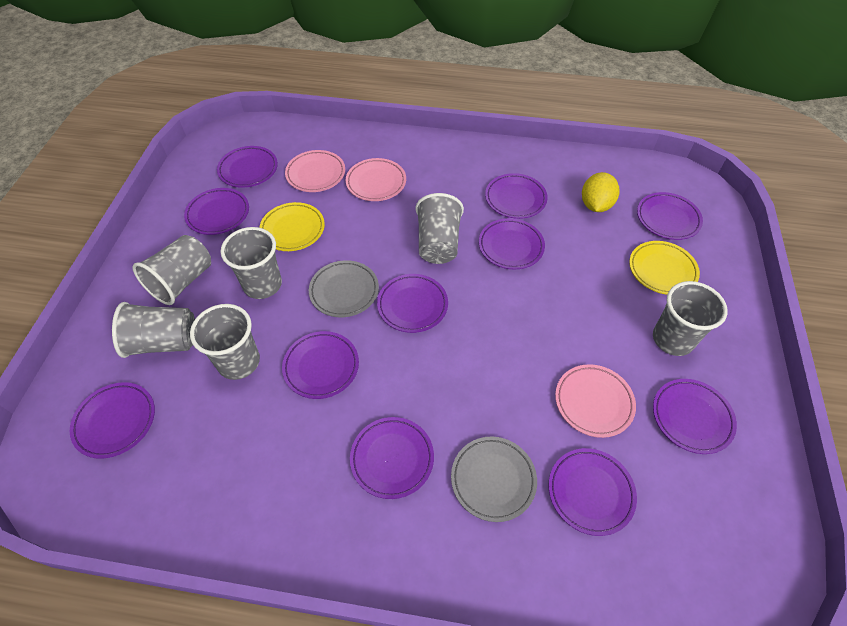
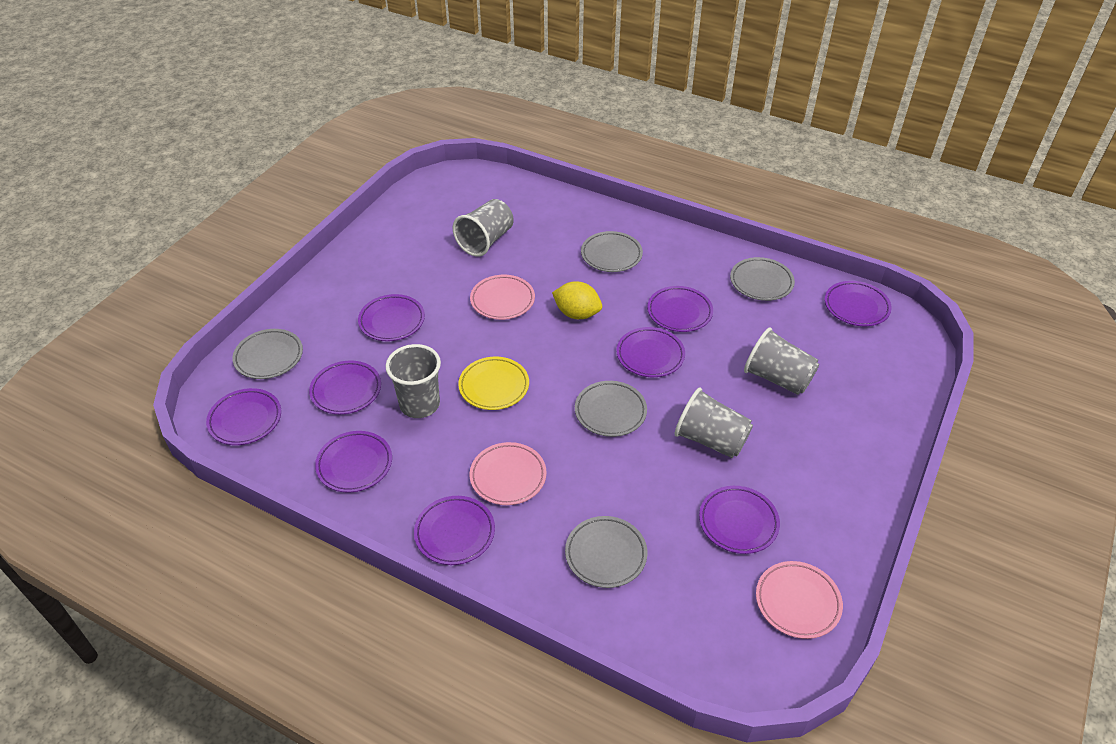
grey cup: [112,302,195,358] [133,235,211,305] [190,304,260,380] [221,227,282,299] [416,193,464,264] [653,281,728,356] = 6 -> [386,344,441,418] [453,199,514,257] [675,387,753,458] [744,327,819,395] = 4
grey plate: [309,260,379,317] [451,437,537,522] = 2 -> [232,329,303,379] [565,516,647,588] [575,381,647,437] [581,231,643,272] [730,257,795,301] = 5
purple plate: [70,382,155,459] [184,188,249,235] [217,146,278,188] [282,331,359,399] [350,417,434,499] [377,274,448,333] [479,218,545,269] [485,173,548,219] [548,448,637,536] [637,192,703,240] [653,379,737,454] = 11 -> [206,388,281,445] [309,360,381,414] [315,431,392,493] [358,294,425,341] [414,496,495,565] [616,327,685,377] [647,286,713,332] [699,486,780,554] [825,281,892,326] = 9
yellow plate: [259,202,325,251] [629,241,700,295] = 2 -> [458,357,529,410] = 1

